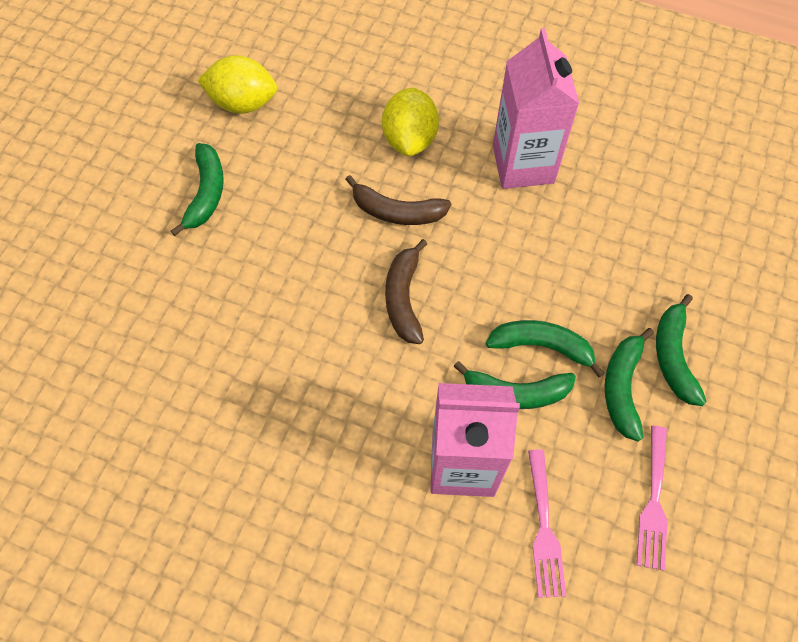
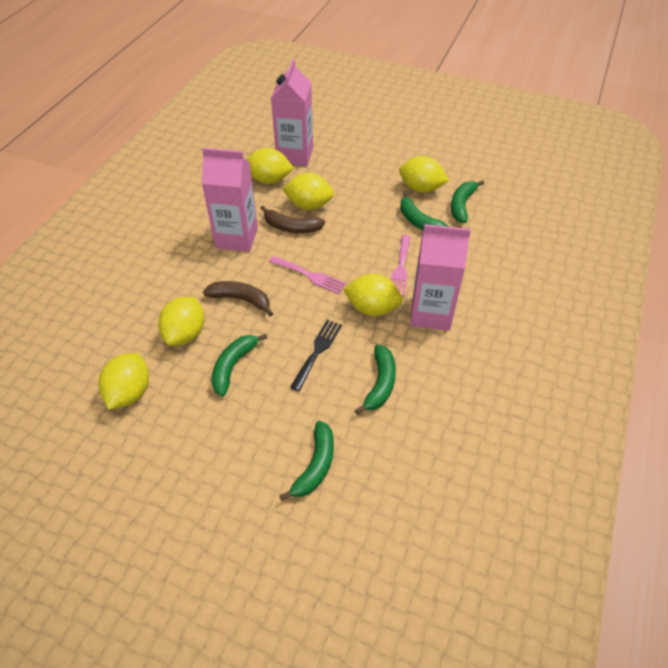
black fork: none = 0 -> [290,319,342,391] = 1
pink carton: [430,383,520,497] [493,28,579,189] = 2 -> [201,148,258,252] [271,59,313,166] [410,224,471,331] = 3
yellow lemon: [197,55,277,114] [382,87,439,156] = 2 -> [99,353,149,410] [158,297,204,346] [246,148,294,184] [282,173,334,210] [343,274,403,316] [399,156,449,193] = 6

